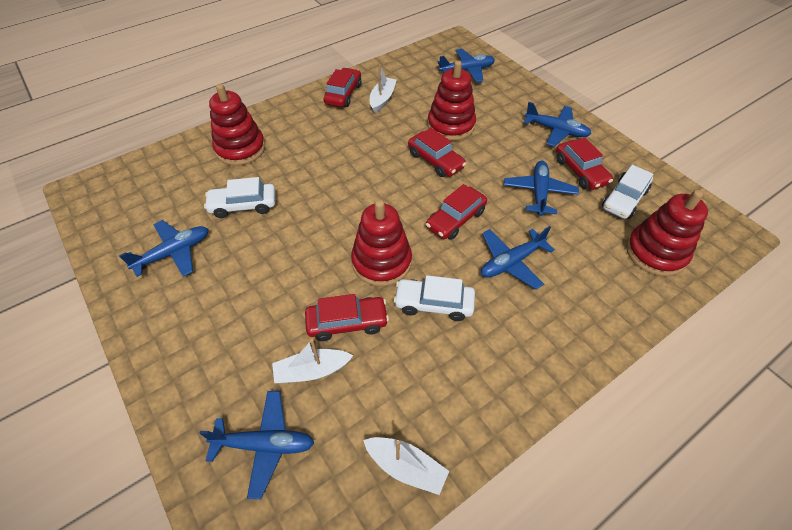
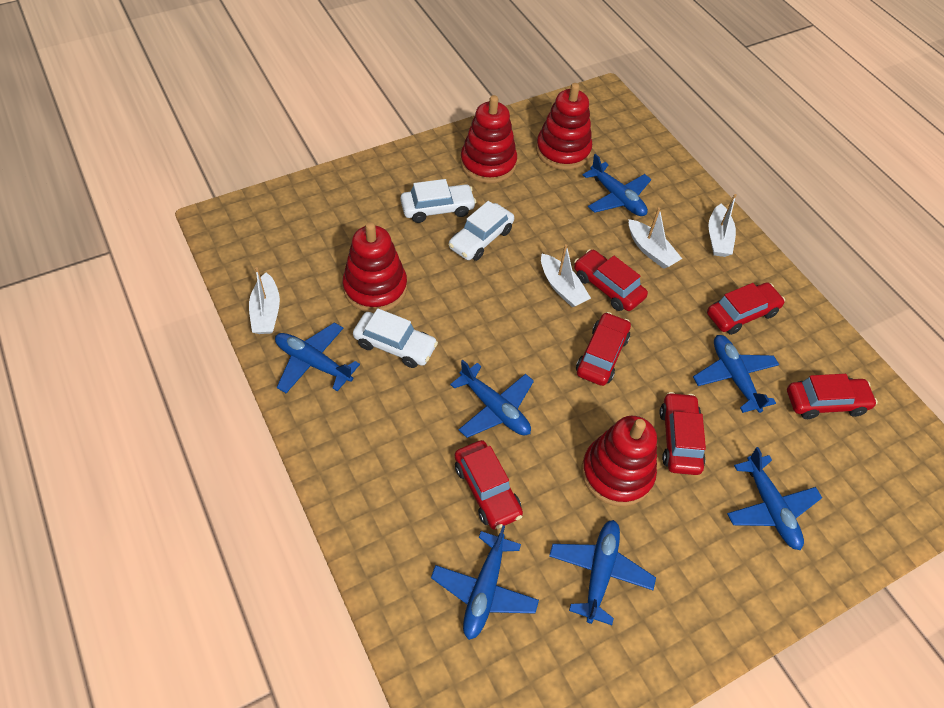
blue plane: [119,220,209,277] [199,391,314,499] [437,49,495,83] [481,226,555,289] [504,161,579,216] [524,102,591,147] = 6 -> [275,323,360,393] [431,525,539,640] [450,360,534,438] [549,520,656,625] [583,154,651,216] [693,335,779,413] [727,447,822,550] = 7
red car: [305,294,389,341] [324,68,362,107] [408,128,466,177] [426,184,487,240] [556,138,613,190] = 5 -> [455,440,523,530] [574,249,648,311] [576,312,631,386] [660,392,706,475] [707,282,785,335] [787,374,878,419] = 6
white boat: [272,339,353,383] [363,437,449,495] [370,64,396,113] = 3 -> [249,267,280,334] [541,244,591,307] [629,207,682,269] [708,194,737,257] = 4

